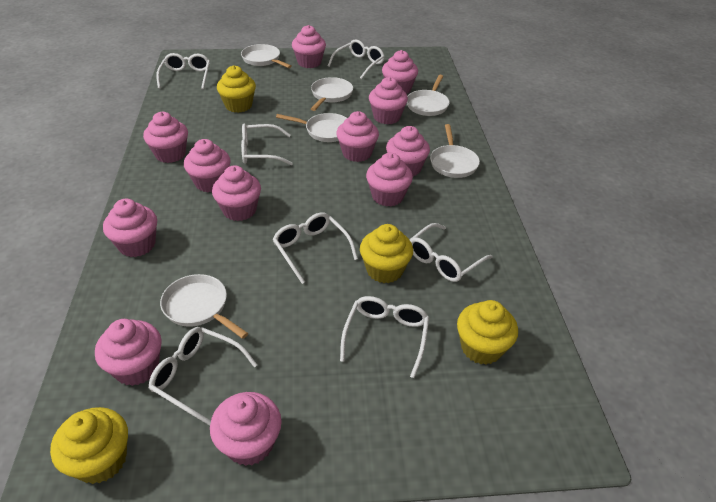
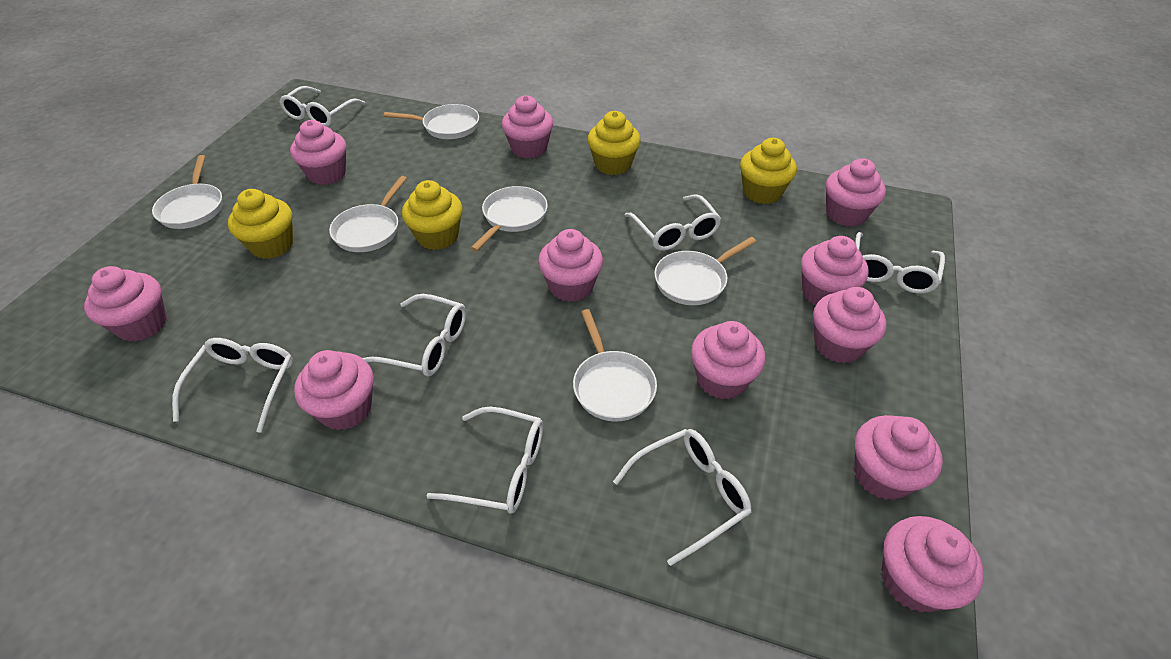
pink cupcake: [95,319,162,386] [103,199,157,257] [143,112,188,163] [184,139,231,193] [210,392,282,466] [212,165,261,221] [292,25,326,68] [336,111,379,162] [366,153,413,207] [369,77,408,124] [382,50,418,94] [386,126,430,177] = 12 -> [84,266,167,342] [290,120,346,185] [294,350,374,430] [502,95,553,159] [538,229,603,302] [691,321,765,399] [801,236,869,305] [813,287,886,363] [826,158,886,227] [854,415,943,500] [882,516,984,612] = 11

